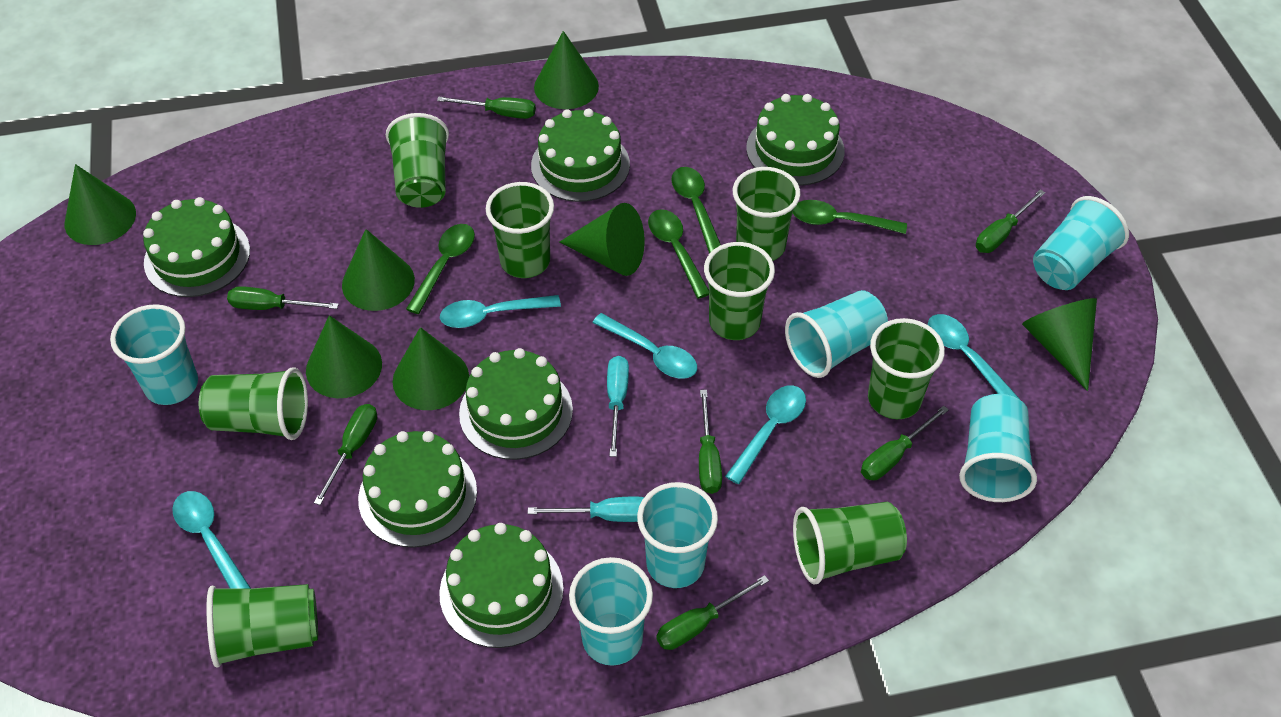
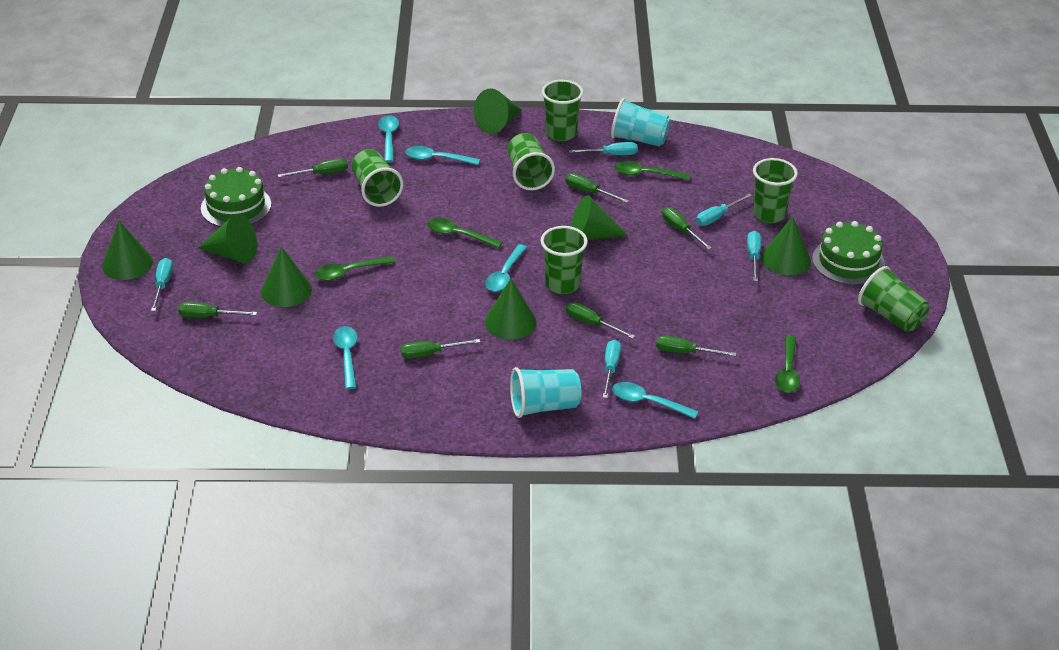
green cake: [143,197,250,297] [358,431,477,548] [439,523,564,648] [459,348,573,460] [531,108,630,202] [746,94,845,186] = 6 -> [201,167,271,227] [812,221,885,285] = 2
green cup: [199,367,308,440] [207,584,318,667] [386,113,449,208] [486,182,554,278] [704,242,775,340] [733,167,800,261] [793,502,907,584] [868,318,945,419] = 8 -> [351,149,403,207] [507,133,555,190] [540,226,588,294] [542,80,583,142] [753,158,798,223] [858,266,929,332] = 6
turquoise cup: [110,304,198,405] [569,557,653,666] [637,482,718,588] [785,290,888,378] [959,394,1037,502] [1033,196,1129,290] = 6 -> [510,367,581,418] [611,98,670,147] = 2
turquoise screwdriver: [528,496,644,522] [607,356,629,457] = 2 -> [151,258,173,311] [569,142,638,155] [603,340,621,398] [696,193,752,226] [747,231,761,281] = 5

